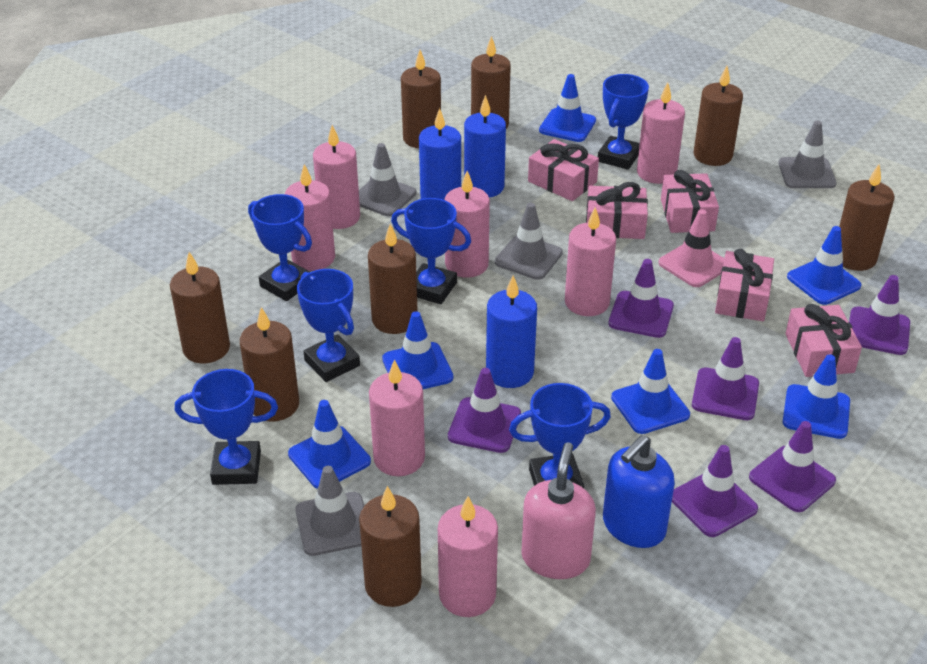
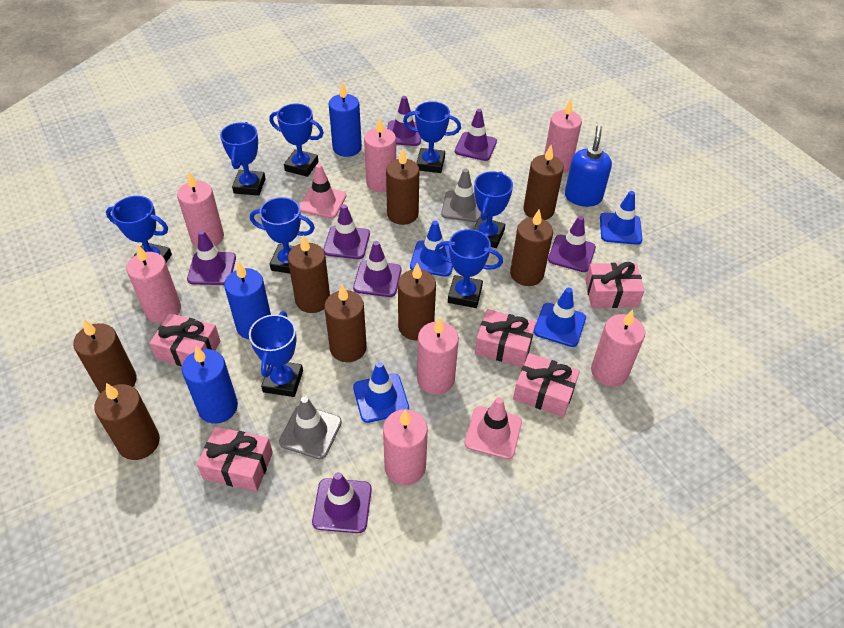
blue traffic cone: [288,400,371,489] [382,311,453,389] [539,74,596,142] [611,349,690,434] [783,354,850,439] [787,226,862,305] = 6 -> [353,362,409,423] [410,221,453,277] [534,287,586,347] [600,191,643,245] = 4
blue trophy: [175,369,278,485] [248,194,312,301] [297,269,360,382] [391,198,471,304] [509,383,611,488] [598,74,649,170] = 6 -> [106,196,172,262] [220,122,266,196] [249,311,303,397] [250,197,315,274] [270,104,324,177] [403,101,461,173] [435,229,503,308] [473,171,513,248] = 8
grey traffic cone: [295,466,364,556] [359,143,416,216] [495,203,563,280] [778,121,837,188] = 4 -> [279,396,342,459] [441,168,481,222] = 2
pink soap dispenser: [521,442,596,579] = 1 -> none = 0
pink traffic cone: [658,209,724,287] = 1 -> [299,164,346,218] [464,397,522,460] = 2
purple traffic cone: [448,368,521,453] [608,259,674,338] [672,445,758,537] [692,337,759,420] [749,421,836,512] [849,275,910,355] = 6 -> [187,230,236,285] [312,472,372,533] [323,204,370,259] [353,241,401,297] [387,96,421,146] [455,109,497,161] [548,216,596,272] = 7

